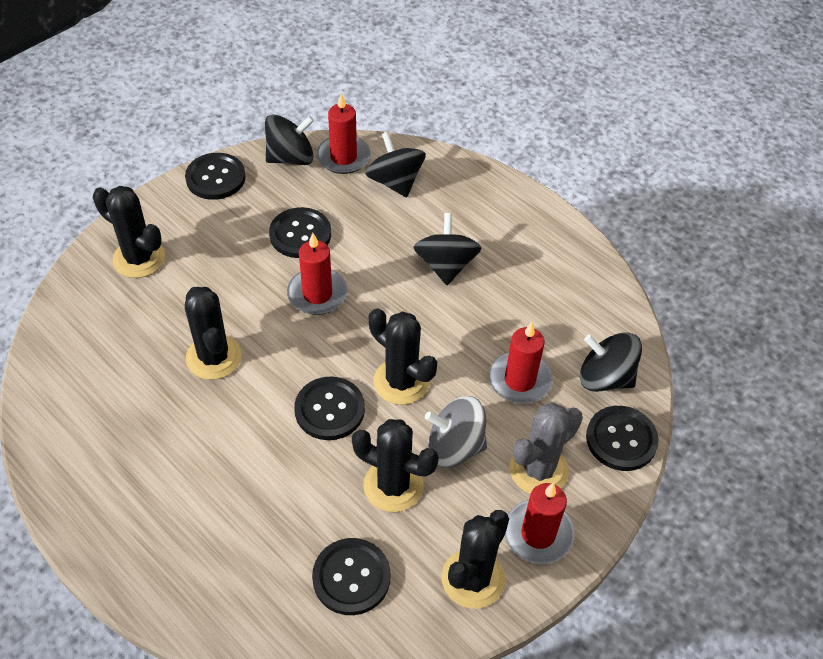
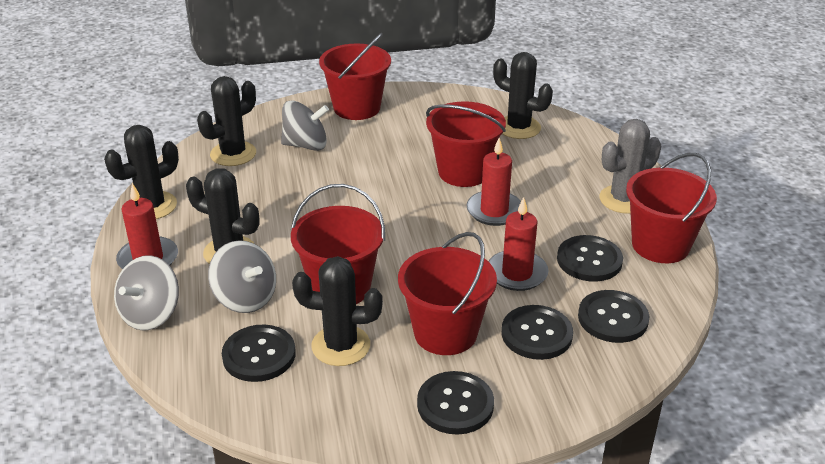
black spinning top: [265,115,314,165] [365,132,426,197] [413,213,482,285] [580,332,642,392] = 4 -> none = 0
grey spinning top: [425,396,487,468] = 1 -> [114,255,179,330] [208,240,276,313] [281,100,329,151] = 3
red bucket: none = 0 -> [291,184,385,304] [319,33,391,120] [398,232,497,355] [426,101,506,187] [626,153,717,263] = 5
red candle: [287,233,347,315] [316,93,371,174] [489,322,553,404] [505,483,574,564] = 4 -> [116,183,178,269] [466,138,521,226] [488,197,549,291] = 3

